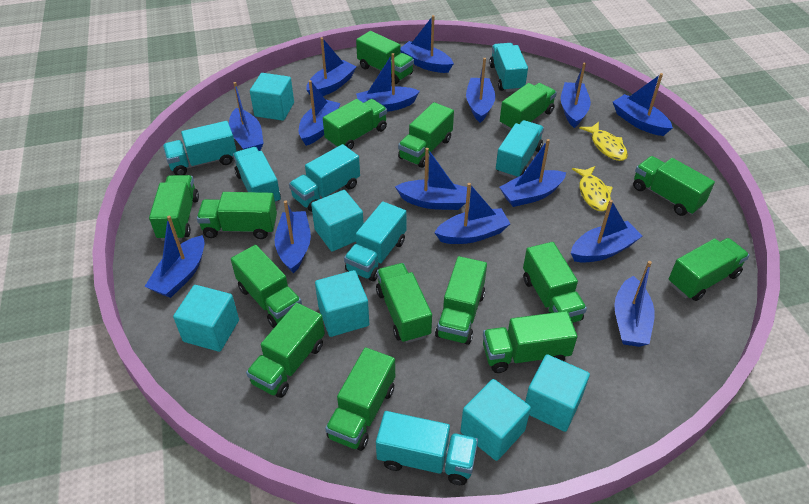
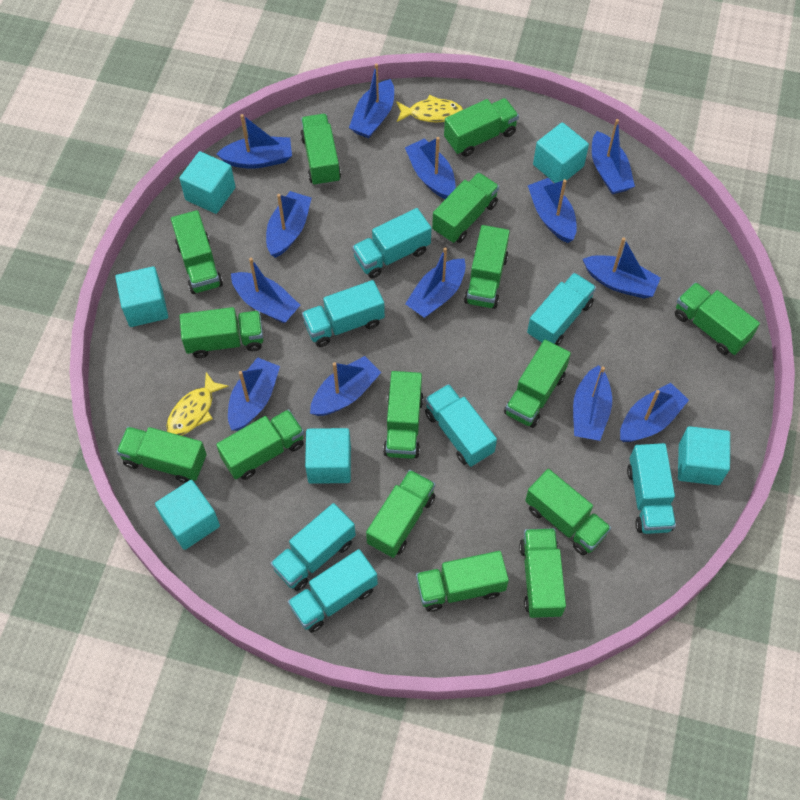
blue boat: [144,216,205,298] [229,82,264,151] [275,201,311,273] [299,80,341,146] [306,37,357,96] [356,53,420,112] [395,148,467,210] [400,15,454,73] [434,183,510,244] [466,58,495,123] [499,139,566,207] [561,63,591,128] [571,200,642,263] [613,73,673,136] [614,261,655,347] = 15 -> [216,114,292,169] [228,357,280,431] [231,258,300,323] [266,191,312,258] [310,356,382,416] [349,63,394,138] [405,137,455,199] [405,247,466,318] [528,178,577,243] [573,365,612,441] [583,237,661,299] [592,119,635,194] [620,383,689,442] = 13

